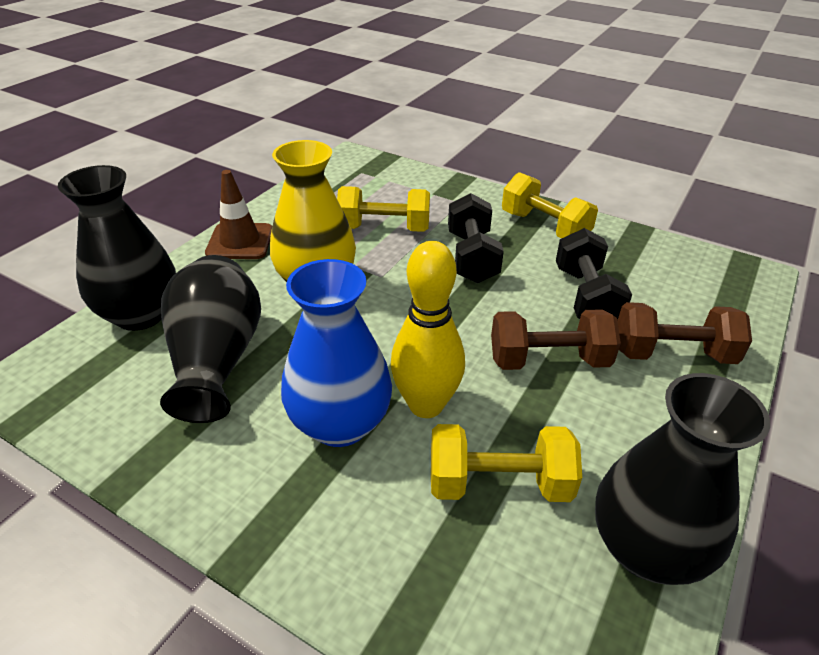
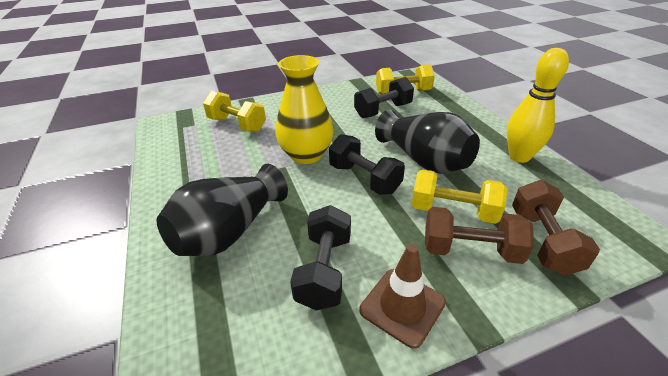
black dumbbell: [448,193,504,283] [556,228,632,320] = 2 -> [290,205,351,310] [329,134,405,195] [354,77,414,118] = 3
black vase: [58,165,176,331] [160,255,261,423] [595,373,770,585] = 3 -> [156,164,288,256] [375,110,480,174] = 2
blue vase: [281,259,392,447] = 1 -> none = 0

